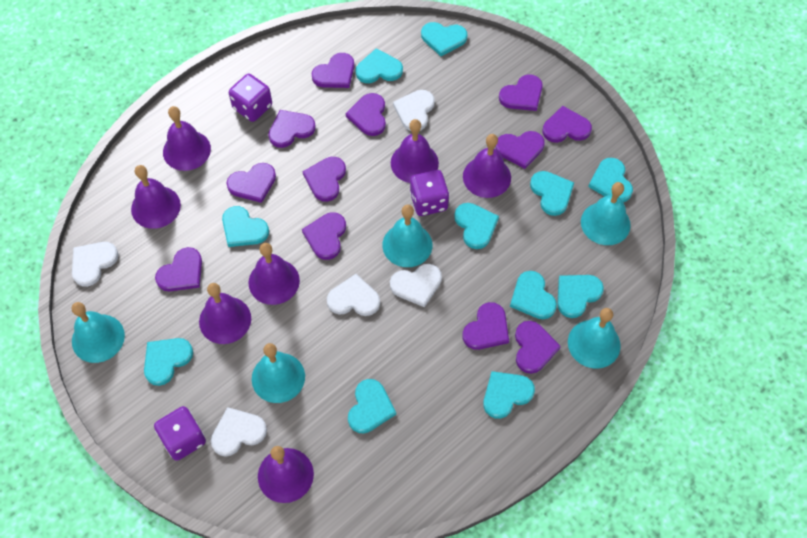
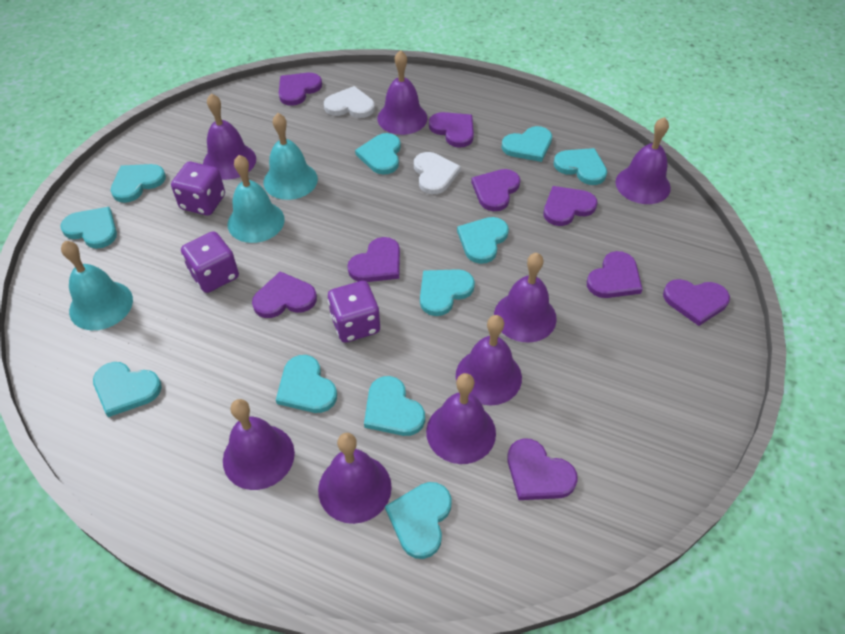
purple bell: [131,165,181,229] [163,106,211,171] [199,283,251,344] [249,243,300,305] [258,446,314,503] [391,119,439,183] [463,134,511,198] = 7 -> [203,93,256,180] [223,399,295,490] [318,433,392,524] [377,50,428,135] [426,373,496,464] [456,315,522,405] [494,253,557,343] [615,117,671,204] = 8
purple heart: [155,247,202,291] [227,163,276,203] [268,110,316,148] [302,157,346,202] [302,212,346,260] [312,53,354,88] [346,93,386,136] [463,302,509,350] [495,131,545,169] [499,75,543,111] [515,321,561,374] [542,106,592,143] = 12 -> [252,271,317,318] [279,73,322,106] [347,237,400,282] [429,112,474,148] [471,169,520,211] [507,438,578,500] [544,186,598,226] [587,251,643,298] [663,279,730,326] = 9
turquoise bell: [71,302,125,363] [252,343,305,403] [382,205,433,267] [568,308,621,369] [581,182,631,245] = 5 -> [61,241,133,330] [228,155,285,243] [264,113,318,200] = 3
white heart: [72,242,119,287] [211,407,267,457] [327,274,380,316] [390,264,442,307] [393,90,435,131] = 5 -> [324,86,375,118] [414,152,461,194] = 2

